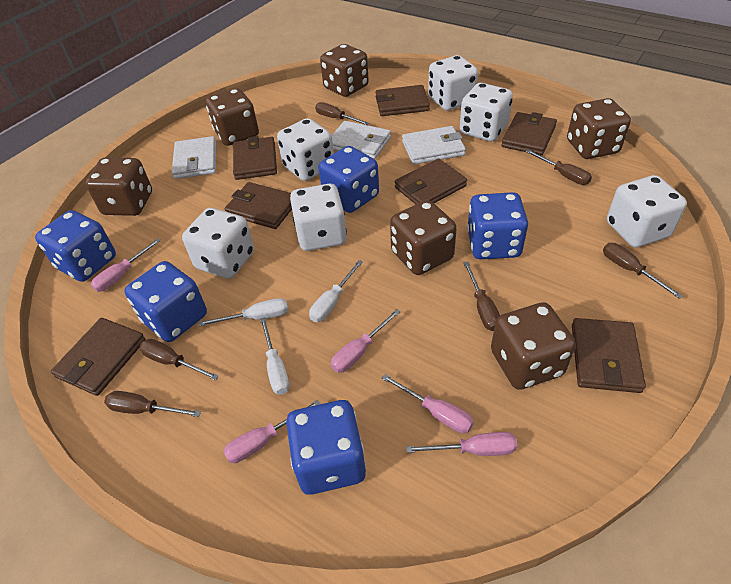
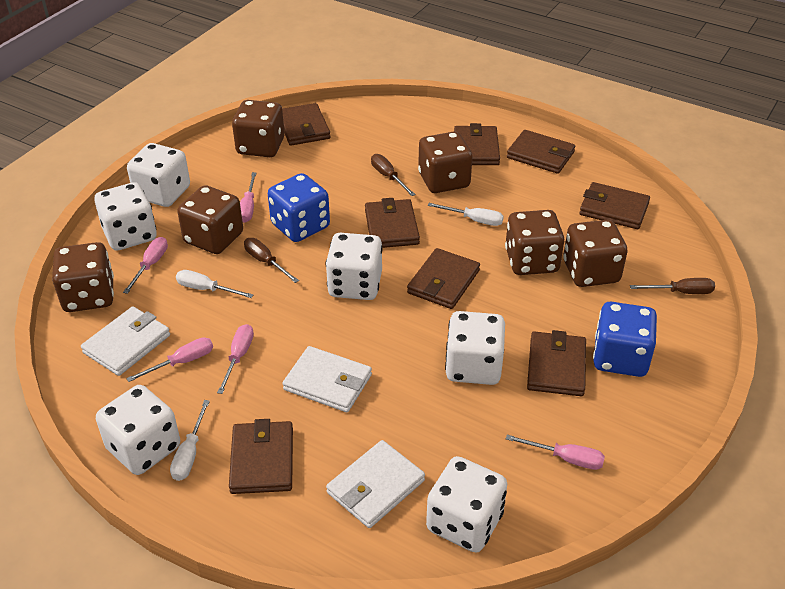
blue dice: [35,210,116,282] [124,261,207,342] [286,400,366,495] [319,146,379,213] [467,192,528,259] = 5 -> [268,173,330,242] [593,302,657,377] = 2
brown screwdriver: [104,391,201,417] [139,339,219,381] [315,102,370,125] [463,262,500,331] [526,150,592,185] [603,243,683,299] = 6 -> [244,238,299,283] [371,154,416,196] [630,278,715,294] = 3
brown wallet: [51,318,146,396] [225,182,292,229] [233,136,277,180] [375,85,430,116] [395,159,467,204] [501,112,557,155] [572,318,646,393] = 7 -> [229,419,293,494] [282,103,330,146] [365,198,420,248] [407,248,480,309] [454,123,500,165] [507,130,575,174] [527,330,586,396] [579,182,650,229] = 8

